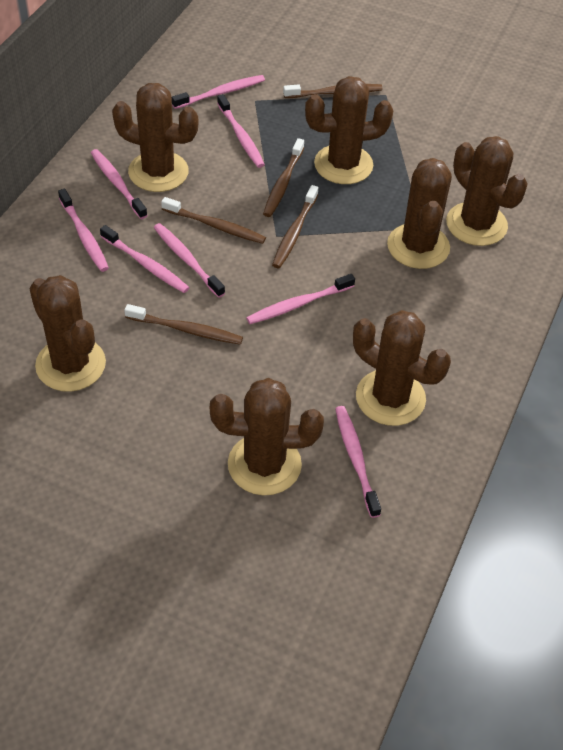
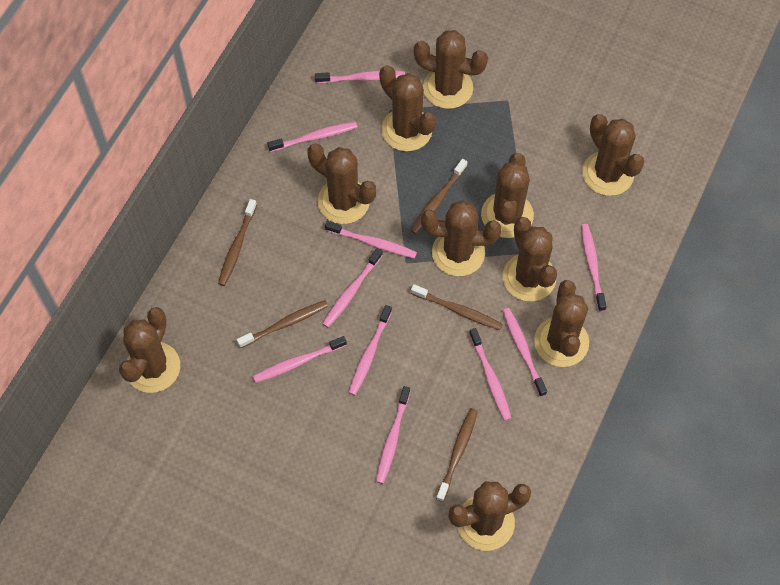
brown cactus: [29,275,106,392] [112,83,198,192] [210,378,324,496] [305,76,393,184] [353,310,451,426] [387,158,452,269] [446,136,528,246] = 7 -> [119,307,180,393] [308,144,376,224] [379,65,436,151] [414,30,488,109] [421,200,501,276] [448,481,531,551] [481,153,534,238] [503,217,557,302] [534,280,589,367] [582,114,644,196] = 10
pink toothbrush: [58,189,109,272] [91,149,148,219] [100,225,190,293] [154,223,225,298] [172,75,265,109] [217,94,265,168] [246,274,355,324] [335,406,381,518] = 8 -> [253,336,347,383] [267,121,358,152] [315,71,405,83] [322,248,383,328] [325,221,417,258] [348,305,392,395] [376,386,410,484] [469,328,512,421] [503,308,547,397] [581,224,607,312] = 10

